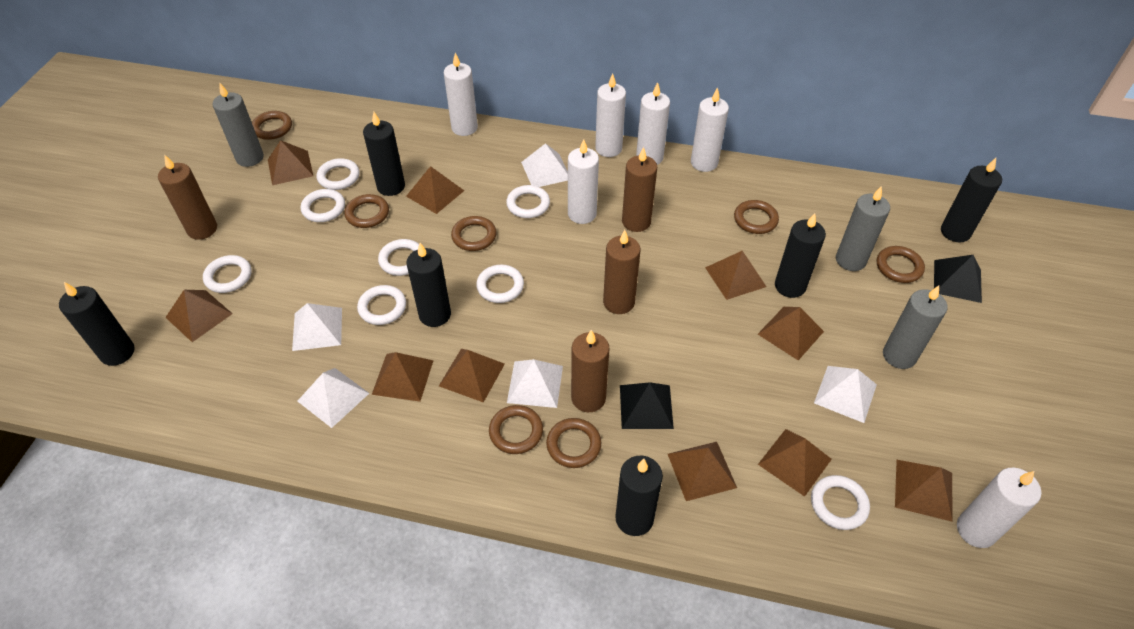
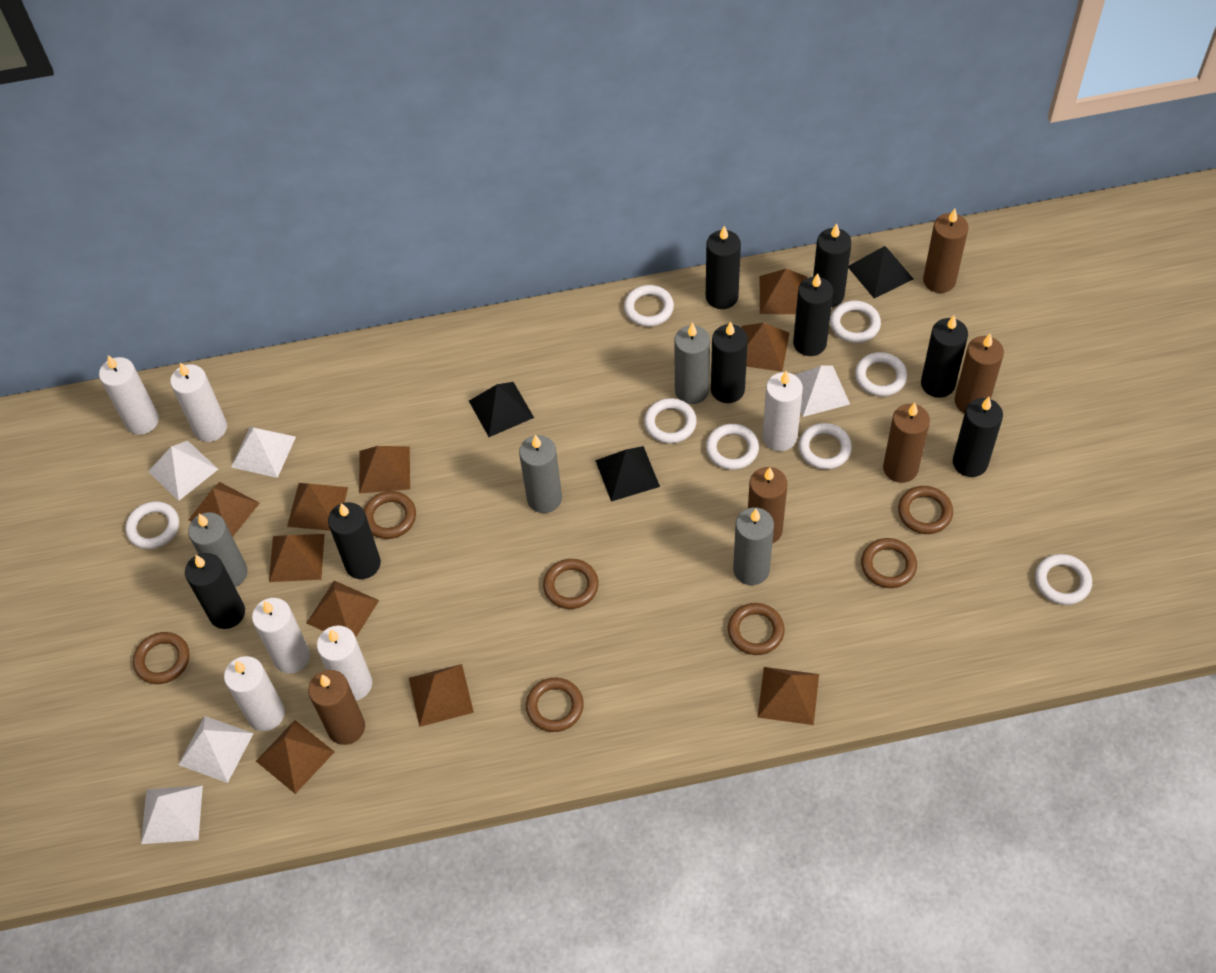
black candle: [59,282,135,366] [363,112,405,196] [406,243,451,327] [615,456,663,536] [775,213,826,298] [941,158,1002,242] = 6 -> [185,553,245,629] [328,502,381,579] [706,226,741,309] [711,321,748,403] [793,273,833,356] [813,223,852,307] [921,316,968,398] [953,397,1003,477] = 8
black pyramid: [620,382,674,429] [934,255,982,303] = 2 -> [469,382,534,437] [595,446,660,502] [848,246,913,298] = 3
brown candle: [158,154,217,240] [571,330,610,412] [603,230,641,314] [622,147,657,232] = 4 -> [308,670,365,745] [748,467,788,544] [883,403,930,483] [923,209,969,293] [955,334,1004,413] = 5
grey candle: [213,83,264,167] [836,186,890,271] [883,285,947,369] = 3 -> [188,512,247,587] [519,435,562,513] [674,323,710,404] [733,507,774,585] = 4

